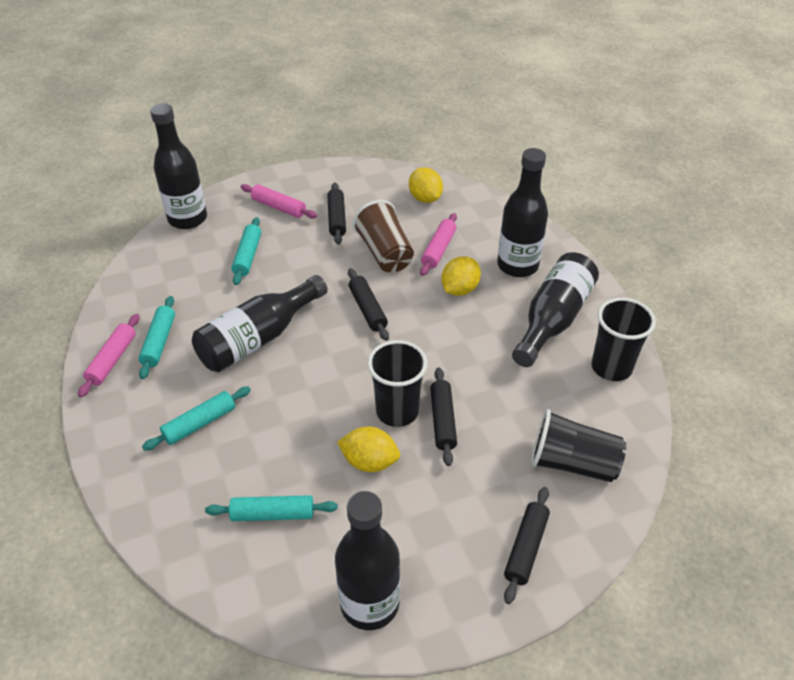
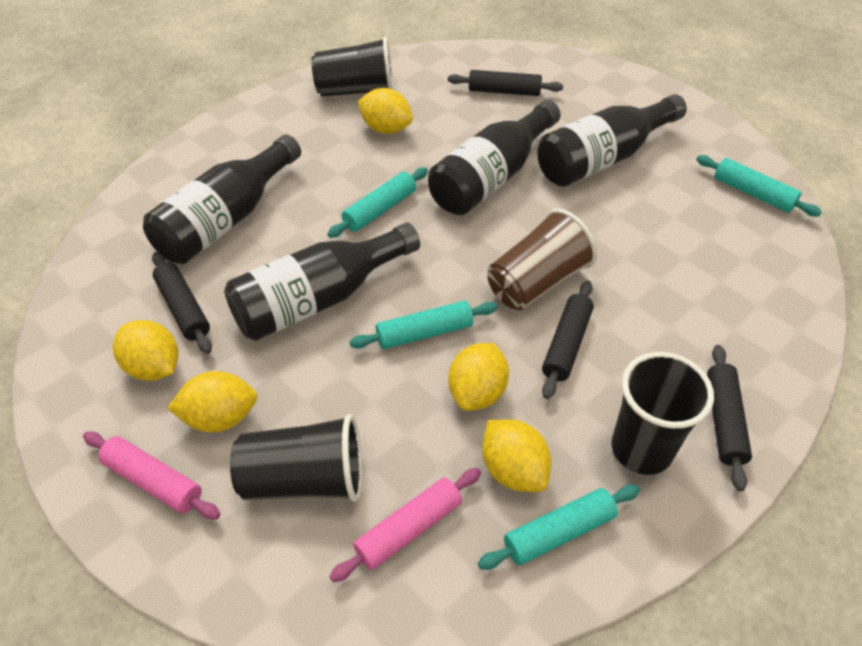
black bottle: [150,103,207,229] [192,275,328,372] [335,491,400,630] [497,148,548,277] [512,252,599,367] = 5 -> [143,134,301,264] [224,222,420,341] [428,100,561,215] [537,94,687,187] = 4
pink rolling pin: [78,314,140,397] [241,184,317,219] [420,213,457,276] = 3 -> [83,432,220,520] [329,468,481,583] = 2
yellow lemon: [337,426,400,472] [409,167,443,203] [441,256,481,296] = 3 -> [113,320,178,381] [167,371,258,432] [358,88,413,134] [448,343,509,411] [482,419,551,492] = 5

